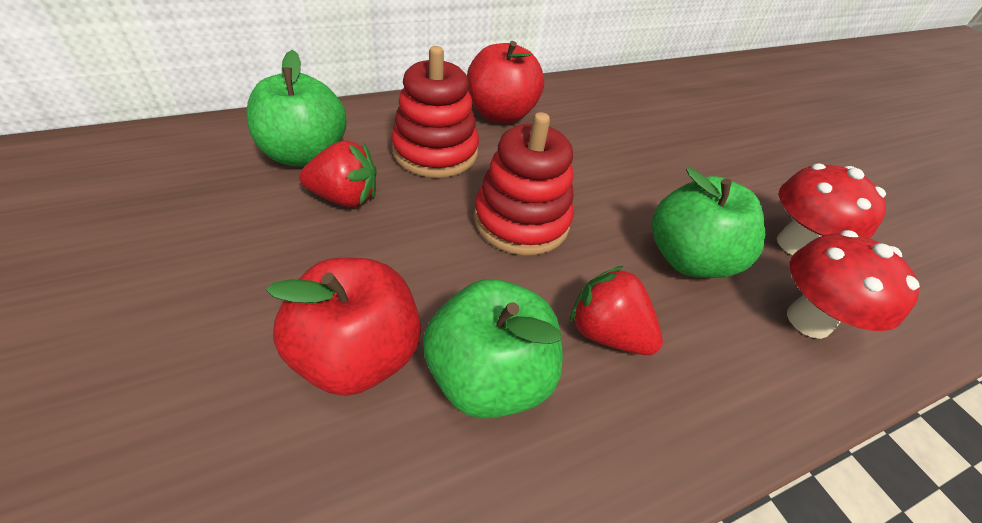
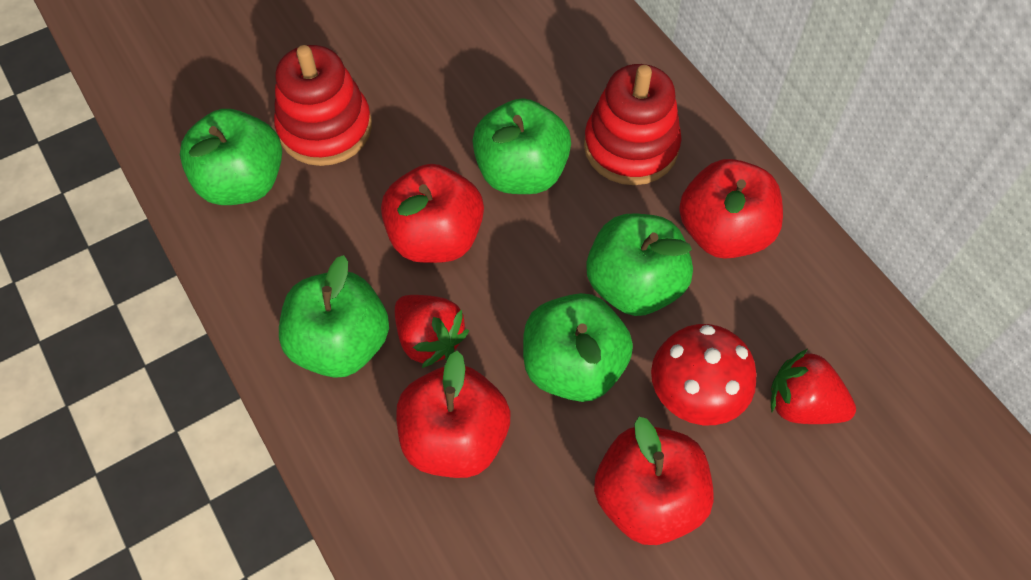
green apple: [246,50,347,166] [423,279,563,419] [652,168,765,278] = 3 -> [180,109,282,205] [279,255,389,378] [473,98,571,194] [523,293,633,402] [586,213,693,316] = 5
red apple: [266,258,421,396] [467,41,544,123] = 2 -> [381,164,484,263] [396,351,510,478] [594,417,714,545] [679,159,783,259] = 4
red mushroom: [777,163,886,255] [787,230,920,339] = 2 -> [651,324,756,425] = 1

